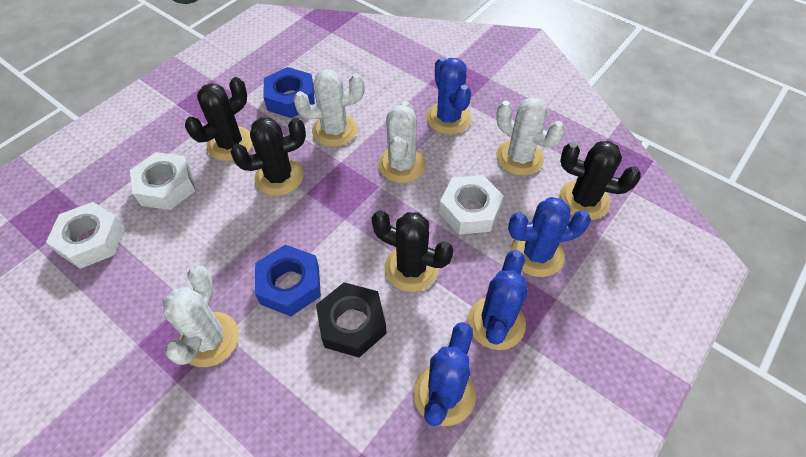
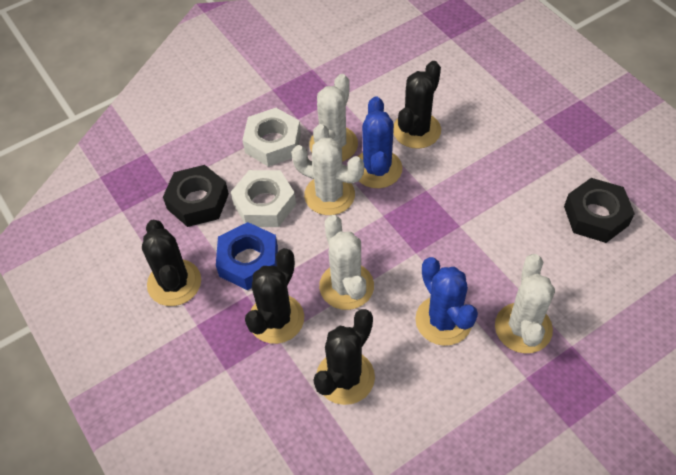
black nut: [316,282,387,358] = 1 -> [163,165,229,227] [564,178,635,243] = 2
blue cactus: [413,322,476,426] [426,57,471,134] [468,250,528,350] [508,197,591,277] = 4 -> [358,97,402,188] [415,257,478,346] = 2
blue nut: [255,245,321,316] [263,67,315,118] = 2 -> [216,222,278,290] = 1
white nut: [46,202,125,269] [130,152,195,210] [439,175,504,235] = 3 -> [231,170,296,227] [242,108,301,167] = 2

